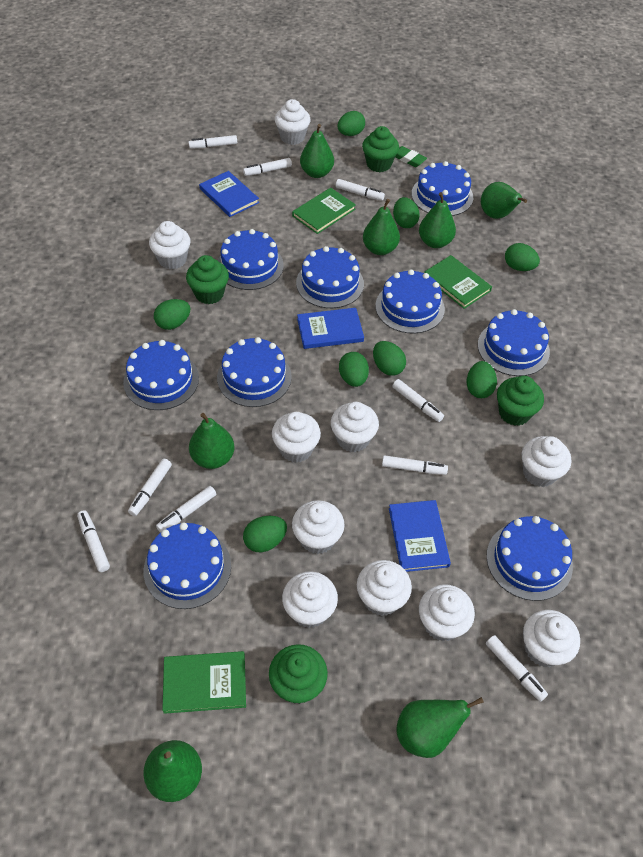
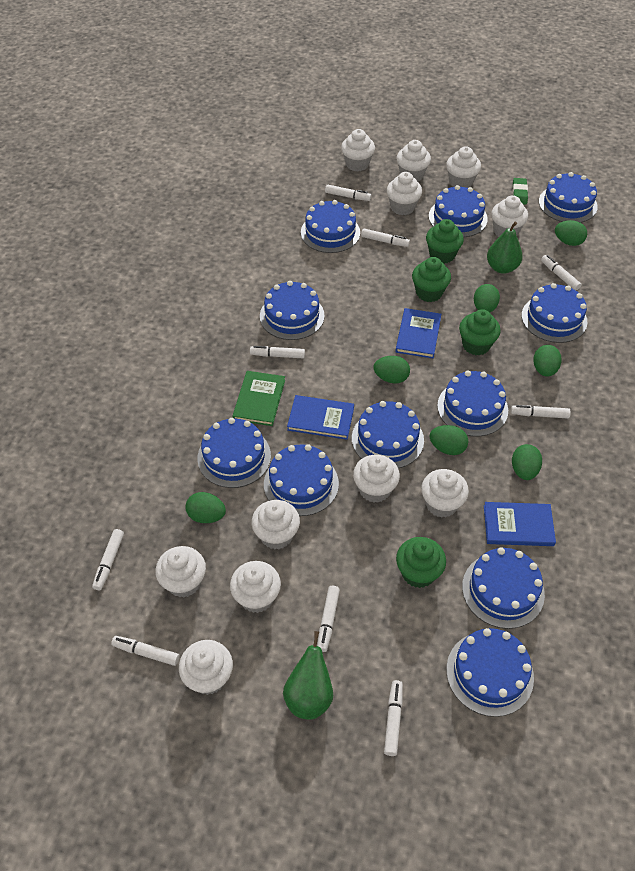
blue cake: [123,340,199,410] [144,523,231,609] [217,337,292,407] [218,229,284,290] [296,246,364,308] [375,269,445,333] [412,161,473,216] [478,309,550,376] [486,516,573,601] = 9 -> [197,418,271,488] [260,281,325,340] [264,444,339,516] [301,200,360,253] [352,401,424,468] [429,185,488,237] [437,371,508,436] [446,628,534,717] [462,547,545,629] [522,283,588,343] [539,172,597,223] = 11
green book: [162,651,246,714] [292,188,356,234] [424,255,492,309] = 3 -> [232,371,285,426] = 1
green egg: [154,299,190,330] [243,516,287,552] [337,111,365,136] [339,352,369,387] [373,341,406,376] [393,197,420,228] [467,361,497,398] [505,243,540,271] = 8 -> [186,492,226,523] [374,356,410,384] [430,425,468,455] [474,284,500,312] [512,444,542,480] [533,345,562,376] [555,220,587,246] = 7
green pear: [143,740,202,802] [189,413,234,469] [300,124,334,178] [363,199,400,255] [396,697,484,758] [419,192,456,248] [481,182,527,219] = 7 -> [283,631,333,720] [487,221,523,274] = 2
white cupcake: [149,221,191,270] [272,412,321,463] [275,99,311,145] [282,572,338,628] [292,500,345,554] [331,402,379,452] [357,560,412,616] [419,584,475,641] [522,436,571,487] [523,610,580,667] = 10 -> [155,546,206,598] [179,640,233,695] [230,561,281,613] [252,500,300,549] [341,129,375,171] [353,455,400,503] [387,172,422,215] [397,140,431,181] [421,469,469,518] [446,146,481,188] [491,195,528,237] = 11

